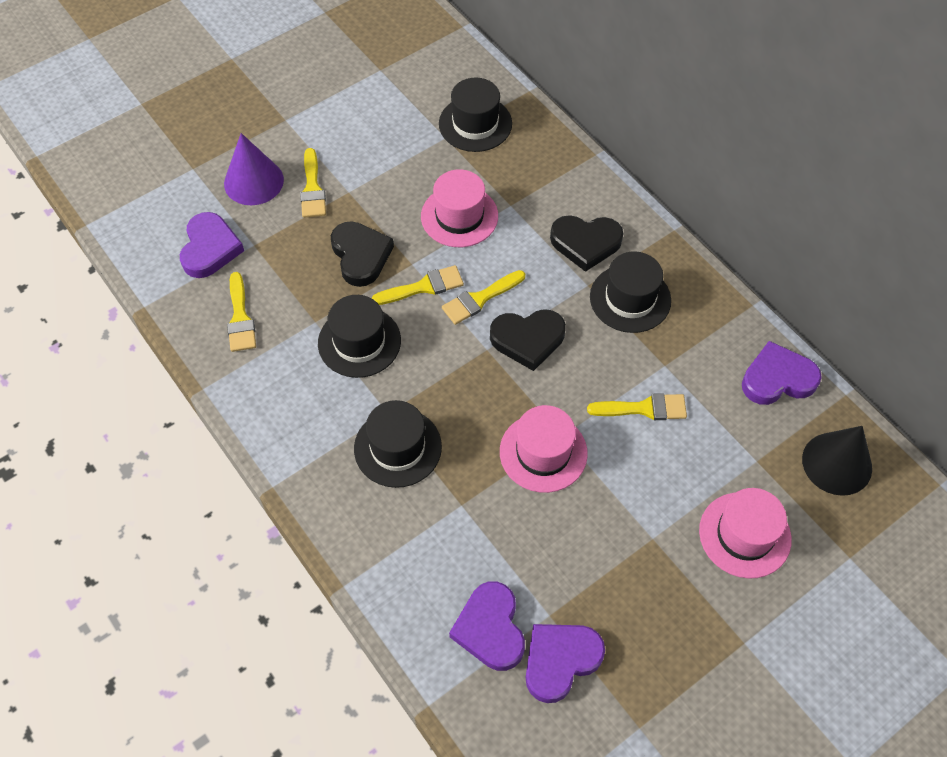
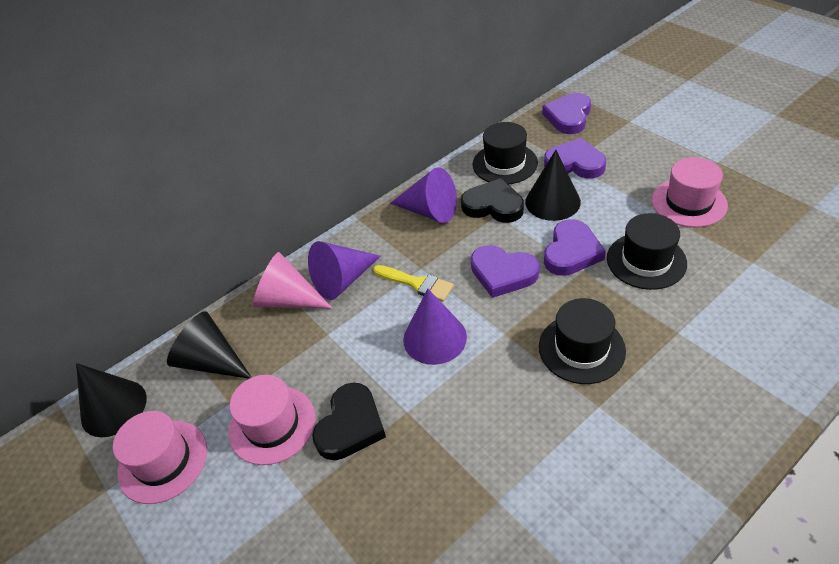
black cone: [802,426,872,496] = 1 -> [76,363,147,437] [167,311,252,379] [525,150,581,221] = 3
black hat: [318,295,401,378] [354,400,442,488] [439,78,512,152] [590,251,671,333] = 4 -> [473,122,538,184] [539,298,626,384] [607,213,687,290] = 3
black heart: [331,221,394,287] [490,309,566,371] [550,215,624,272] = 3 -> [312,383,386,460] [461,178,524,223] = 2
pink cone: none = 0 -> [253,252,333,309] = 1
purple cone: [224,133,284,205] = 1 -> [308,241,381,300] [390,168,457,223] [403,288,467,365] = 3
yellow brush: [227,272,256,352] [300,148,326,218] [372,265,464,305] [442,270,525,325] [587,393,687,420] = 5 -> [373,265,454,302] = 1

